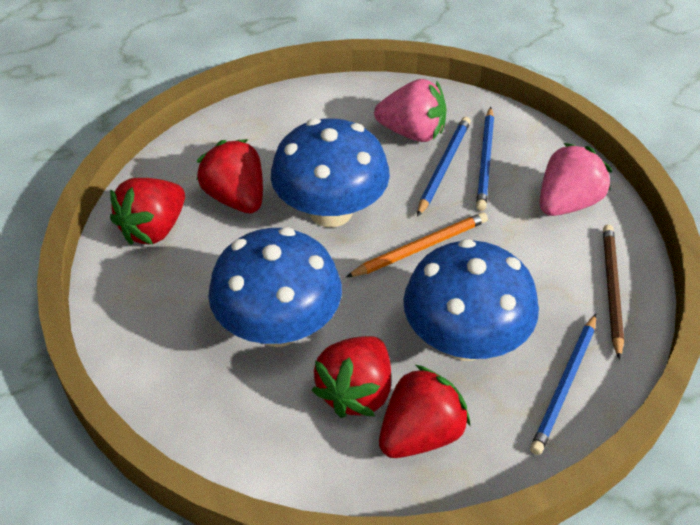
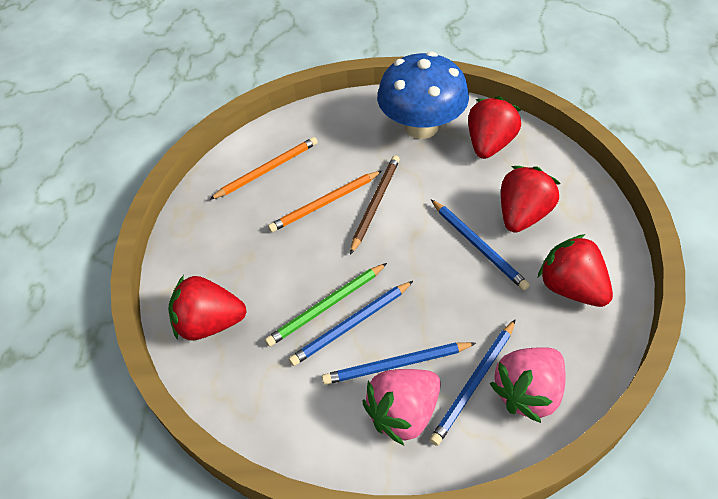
blue mushroom: [208,227,342,347] [271,118,390,227] [403,239,539,361] = 3 -> [377,52,469,139] = 1
blue pencil: [417,117,471,217] [476,107,494,211] [530,314,596,455] = 3 -> [289,281,413,366] [322,342,476,385] [430,319,516,446] [431,200,530,290] = 4
green pencil: none = 0 -> [265,263,387,347] = 1
orange pencil: [346,212,488,277] = 1 -> [209,137,318,200] [268,171,382,232] = 2

